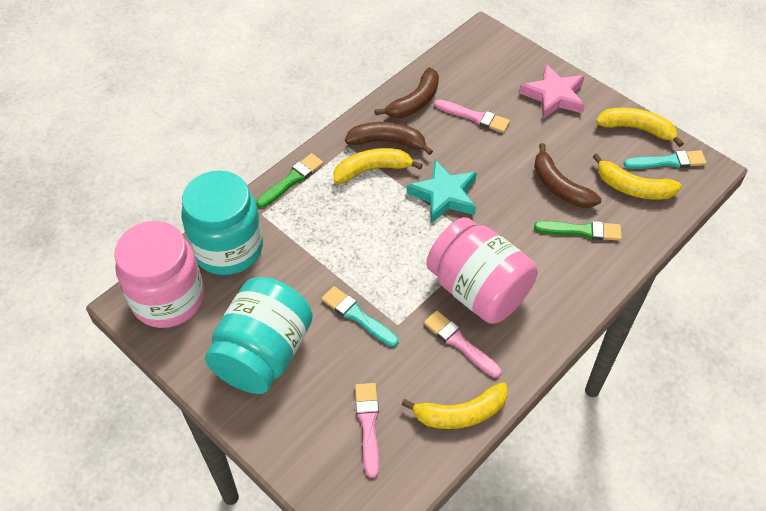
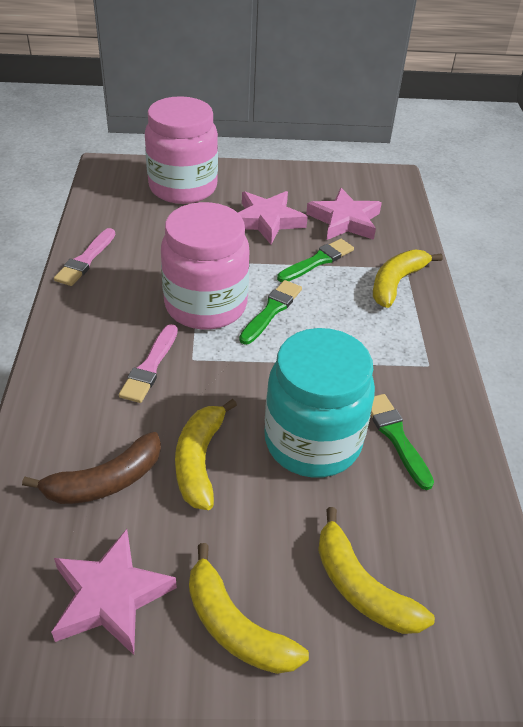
brown banana: [345,122,433,155] [375,67,439,118] [534,143,602,208] = 3 -> [22,432,161,504] = 1
green brush: [256,153,323,208] [534,221,622,241] = 2 -> [239,280,302,345] [277,239,354,282] [371,394,434,490] = 3
pink brush: [355,383,379,478] [424,311,501,378] [434,99,510,133] = 3 -> [54,228,115,286] [119,324,178,403] = 2
pink star: [519,64,585,119] = 1 -> [51,529,177,655] [238,191,308,244] [306,188,382,240] = 3
turquoise brush: [321,286,398,347] [624,150,707,169] = 2 -> none = 0
turquoise jar: [181,171,263,275] [205,277,313,394] = 2 -> [264,328,375,478] = 1
turquoise star: [407,160,477,223] = 1 -> none = 0

